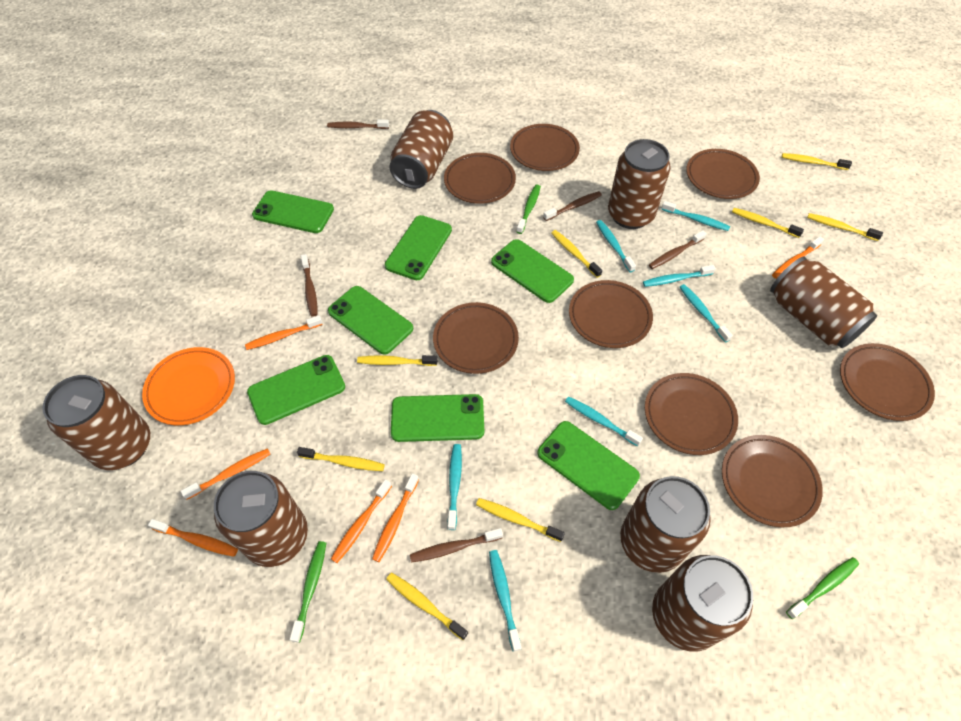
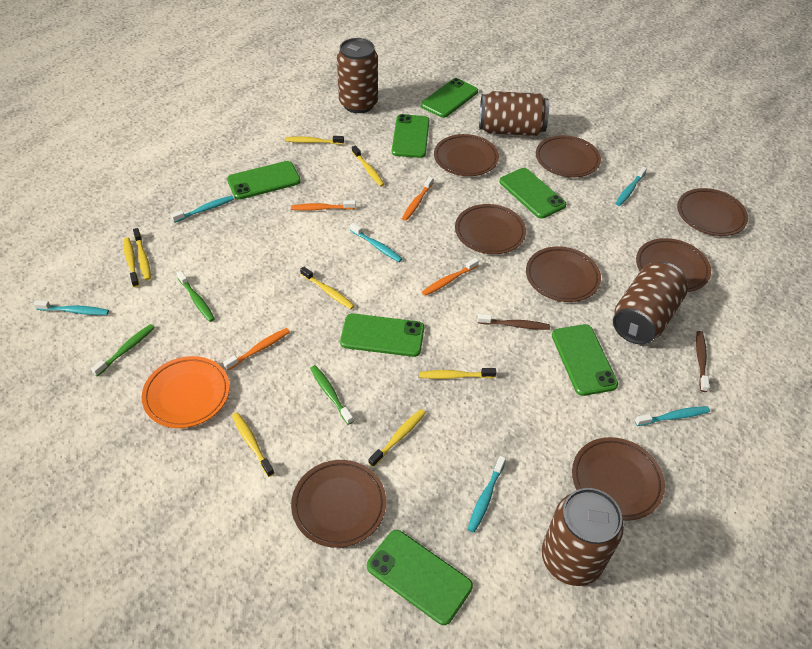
brown can: [42,375,150,470] [214,471,308,567] [389,110,453,189] [608,139,671,229] [620,476,711,573] [652,555,753,652] [770,256,877,348] = 7 -> [337,38,378,113] [479,91,549,136] [542,488,624,586] [613,262,688,345] = 4
brown toothbrush: [301,254,318,317] [327,120,389,129] [410,528,503,563] [543,191,602,221] [649,230,707,269] = 5 -> [477,314,550,330] [696,331,709,392] = 2
orange toothbrush: [148,519,238,557] [181,448,270,499] [245,315,323,350] [331,479,392,563] [372,473,419,562] [772,236,824,279] = 6 -> [223,328,290,371] [291,200,356,211] [402,177,434,221] [422,258,479,296] = 4
turquoise toothbrush: [447,444,462,530] [489,550,521,651] [565,396,643,446] [596,220,636,272] [643,265,716,287] [661,201,730,231] [680,284,733,343] = 7 -> [34,300,109,315] [171,196,234,223] [350,223,402,262] [468,456,506,533] [616,166,647,206] [635,406,710,426] = 6

